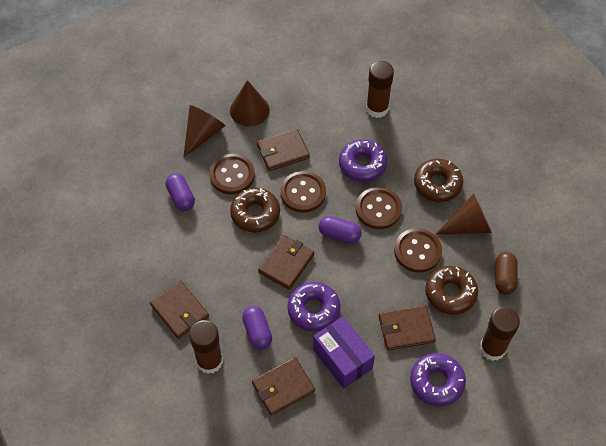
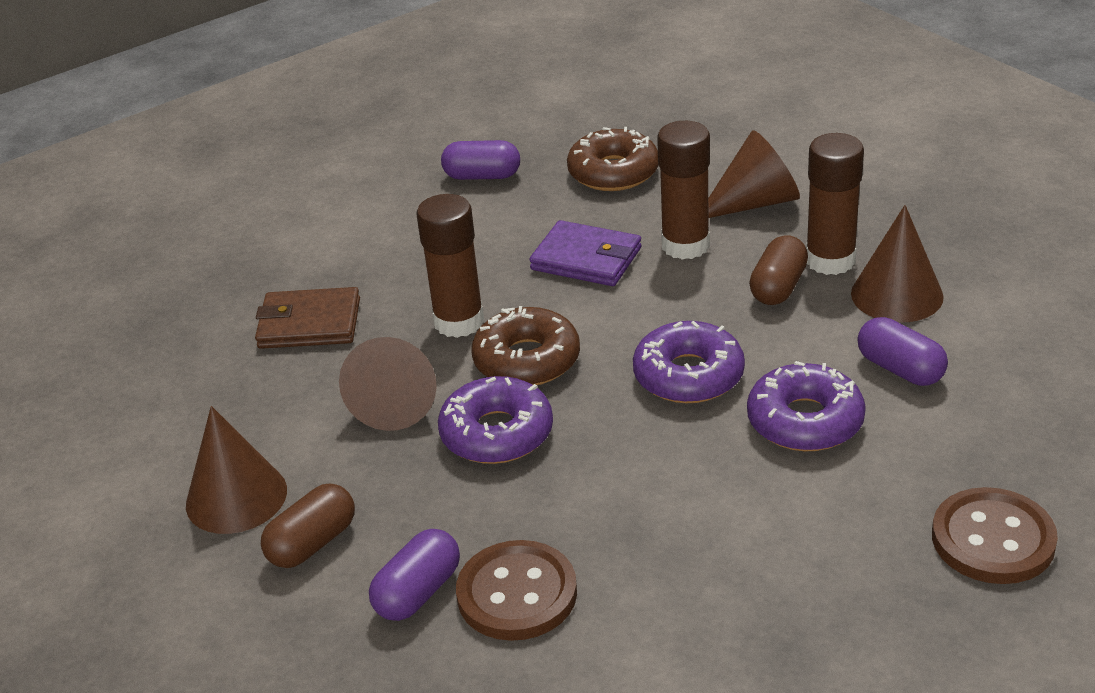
brown button: [209,154,255,195] [280,171,326,213] [356,187,402,229] [394,228,442,273] = 4 -> [456,540,577,641] [932,487,1058,584] = 2
brown capsule: [495,252,518,294] = 1 -> [261,484,355,568] [749,235,808,305] = 2
brown cone: [183,105,225,158] [230,80,270,126] [435,193,492,235] = 3 -> [186,406,287,534] [339,337,437,431] [708,130,800,218] [851,205,944,323] = 4
brown donut: [230,188,280,233] [414,159,463,202] [425,266,478,315] = 3 -> [471,306,580,385] [567,127,658,191] = 2
brown wallet: [150,281,209,339] [252,357,315,416] [257,129,310,171] [258,235,314,290] [379,305,436,351] = 5 -> [255,287,360,349] = 1
purple box: [313,316,375,388] = 1 -> none = 0
purple wallet: none = 0 -> [529,220,642,286] = 1

